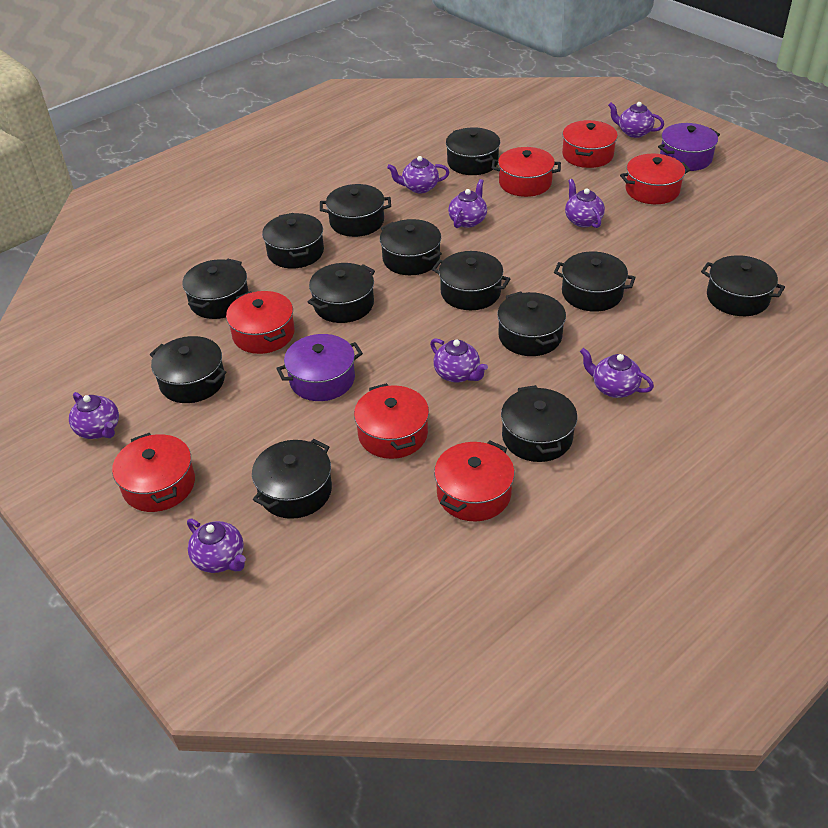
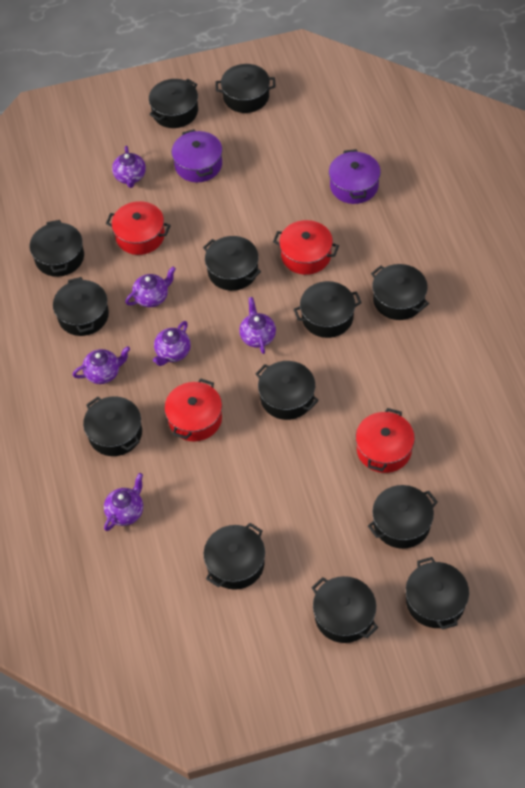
purple teapot: [69,392,119,439] [187,519,246,573] [387,156,449,193] [430,338,488,383] [448,179,487,228] [565,179,605,228] [580,348,654,398] [608,102,664,138] = 8 -> [73,346,130,384] [104,473,143,531] [112,146,146,188] [125,267,176,307] [153,321,191,366] [239,297,276,354] = 6
red pot: [112,433,195,512] [226,291,295,354] [354,383,429,459] [434,441,515,521] [492,147,561,197] [562,120,618,168] [620,154,690,204] = 7 -> [106,201,171,255] [164,378,222,441] [273,220,339,275] [356,408,415,473] = 4

